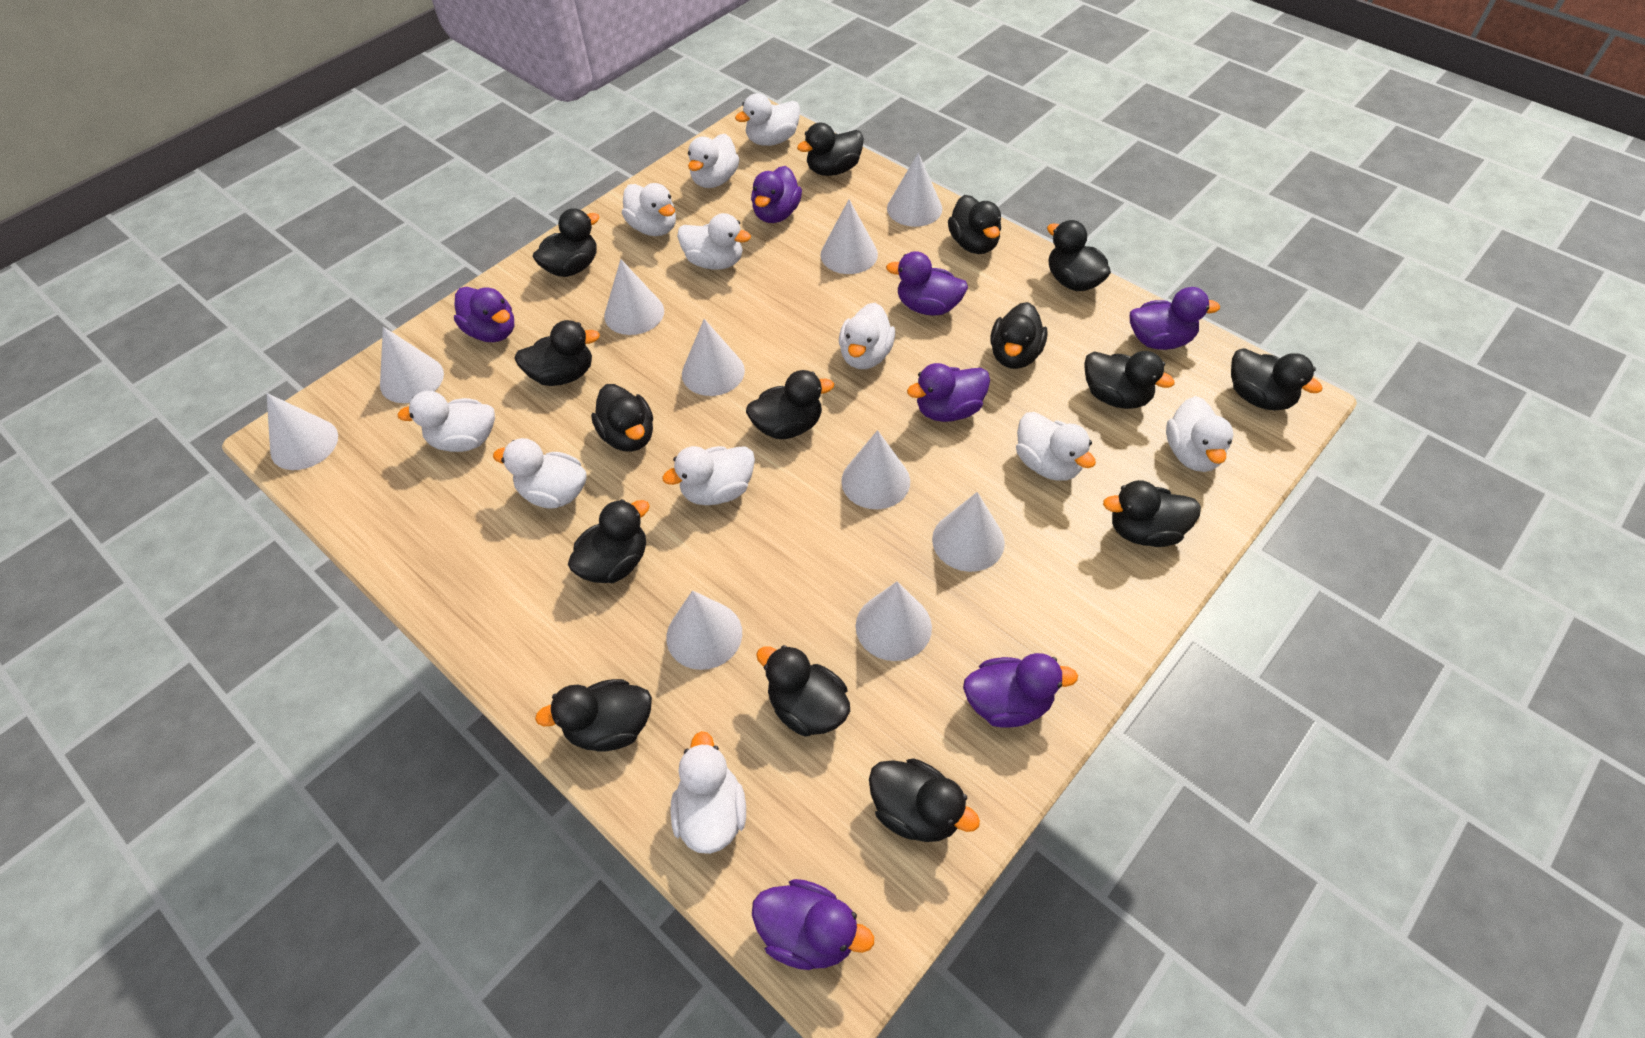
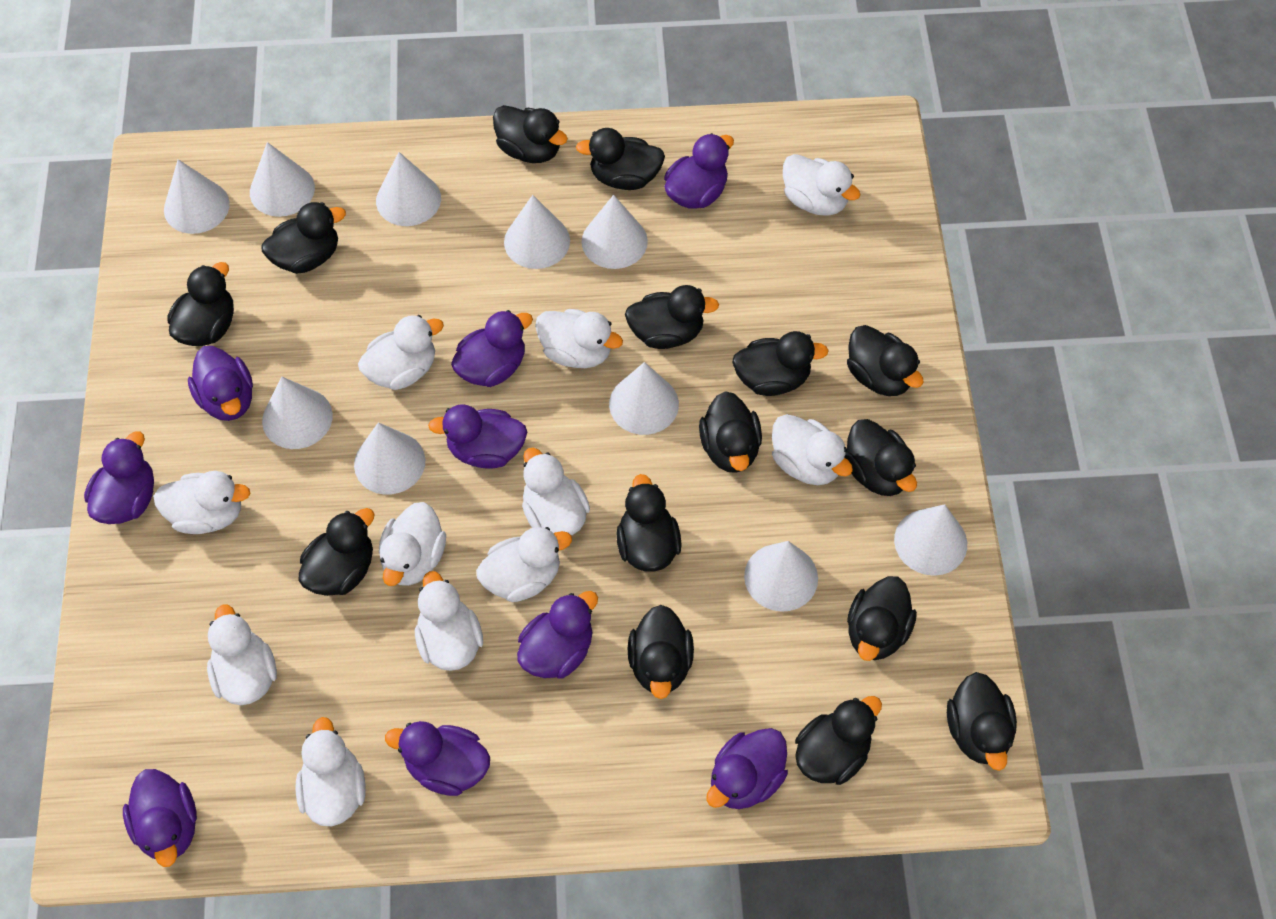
purple duck: [454,287,514,342] [751,166,802,223] [752,879,874,970] [886,251,968,316] [907,363,990,422] [963,653,1078,727] [1130,287,1220,350] = 7 -> [84,431,154,524] [123,769,197,867] [188,346,253,421] [385,721,490,796] [428,404,527,469] [451,310,533,387] [517,591,598,679] [664,133,734,209] [706,728,788,809] = 9

